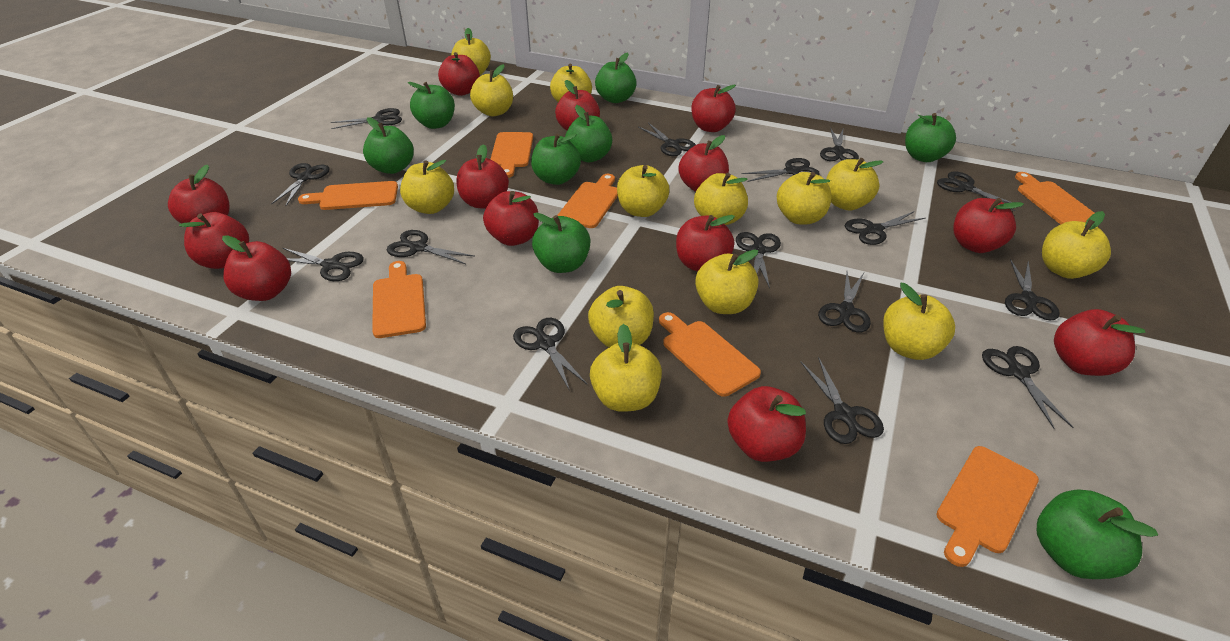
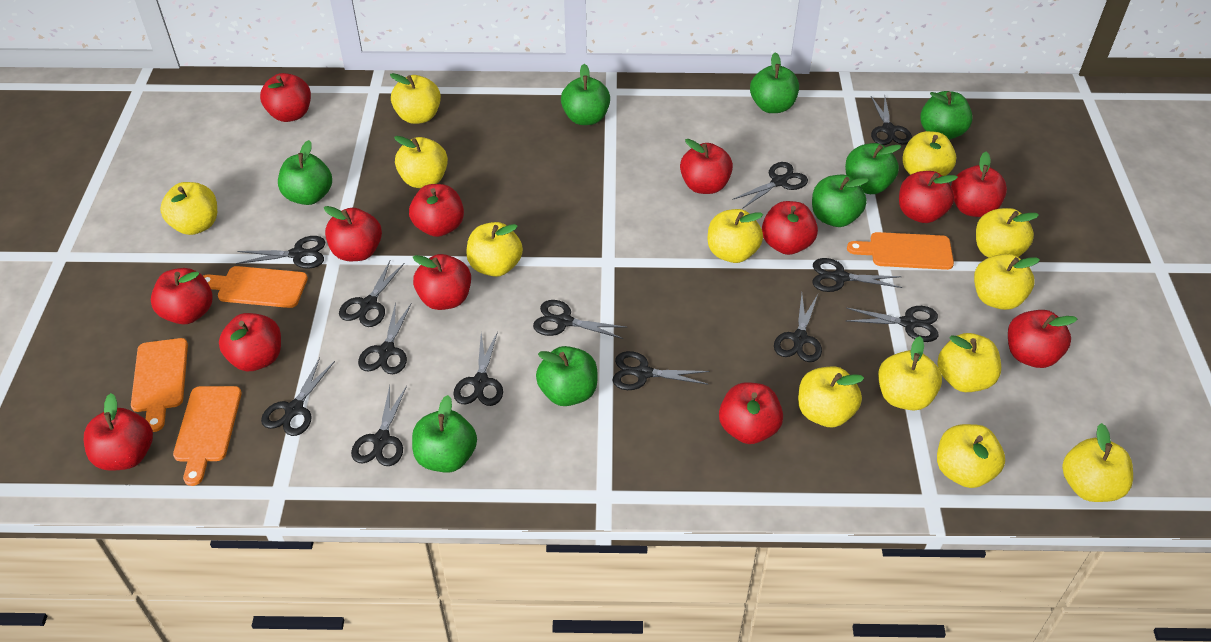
black scissors: [271,163,330,206] [283,248,364,281] [331,108,402,129] [387,230,474,264] [513,318,588,391] [639,123,696,156] [736,232,781,289] [742,158,819,182] [801,357,884,444] [818,272,871,333] [820,127,859,161] [845,211,925,245] [937,171,1022,211] [982,346,1074,429] [1005,259,1060,321] = 15 -> [236,236,325,269] [261,358,335,436] [339,261,405,327] [351,386,407,466] [358,302,412,374] [453,331,503,406] [533,300,628,339] [612,351,709,390] [732,162,808,209] [774,294,822,362] [812,258,902,292] [845,306,938,342] [871,96,912,145] = 13
orange cutting board: [298,181,398,210] [372,261,426,338] [490,132,533,178] [558,174,618,228] [659,312,761,397] [937,446,1039,567] [1015,172,1094,224] = 7 -> [131,338,188,432] [173,386,242,486] [203,266,308,308] [847,232,954,270] = 4

